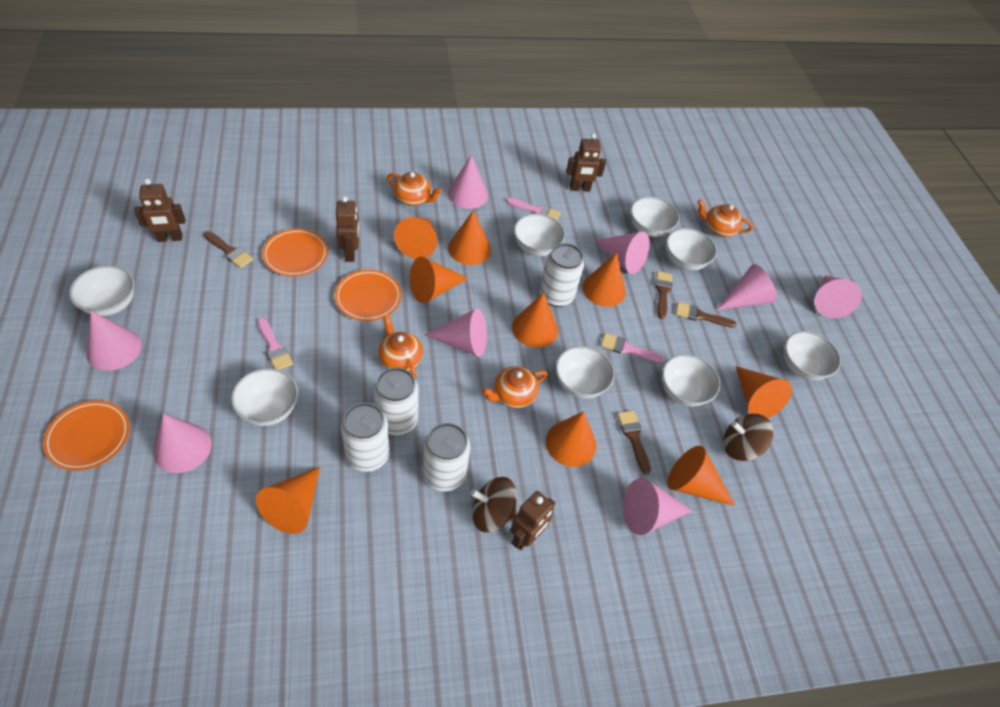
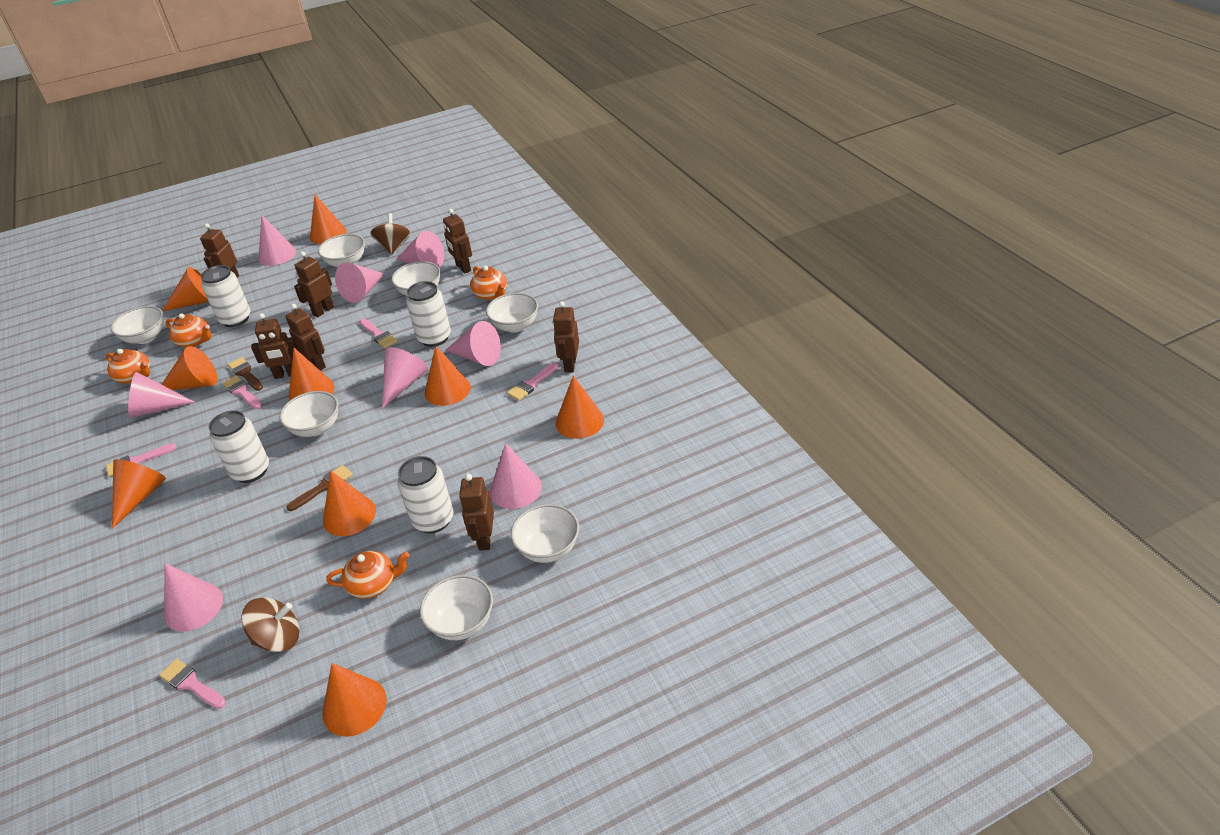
brown brush: [203,231,253,268] [617,411,651,475] [655,271,673,319] [676,302,736,328] = 4 -> [228,357,263,391] [286,465,353,511] = 2
brown robot: [134,179,185,242] [336,196,359,262] [510,491,555,550] [566,133,606,192] = 4 -> [200,223,239,278] [251,313,299,379] [285,304,326,371] [294,251,334,317] [443,209,472,274] [459,474,494,551] [553,301,579,373] = 7
orange plate: [43,401,130,471] [262,229,328,276] [335,270,401,321] = 3 -> none = 0
pink brush: [257,318,293,370] [506,198,561,220] [601,333,664,363] = 3 -> [106,443,176,477] [159,659,226,709] [222,376,262,409] [359,319,397,348] [507,362,559,401] = 5
white bowl: [69,265,135,316] [231,368,298,426] [514,214,565,256] [555,346,615,399] [630,196,680,237] [662,354,720,407] [666,228,717,271] [784,331,841,380] = 8 -> [111,306,164,344] [280,391,338,437] [318,234,365,267] [392,261,441,296] [420,575,493,640] [486,293,538,332] [511,504,579,563] = 7

